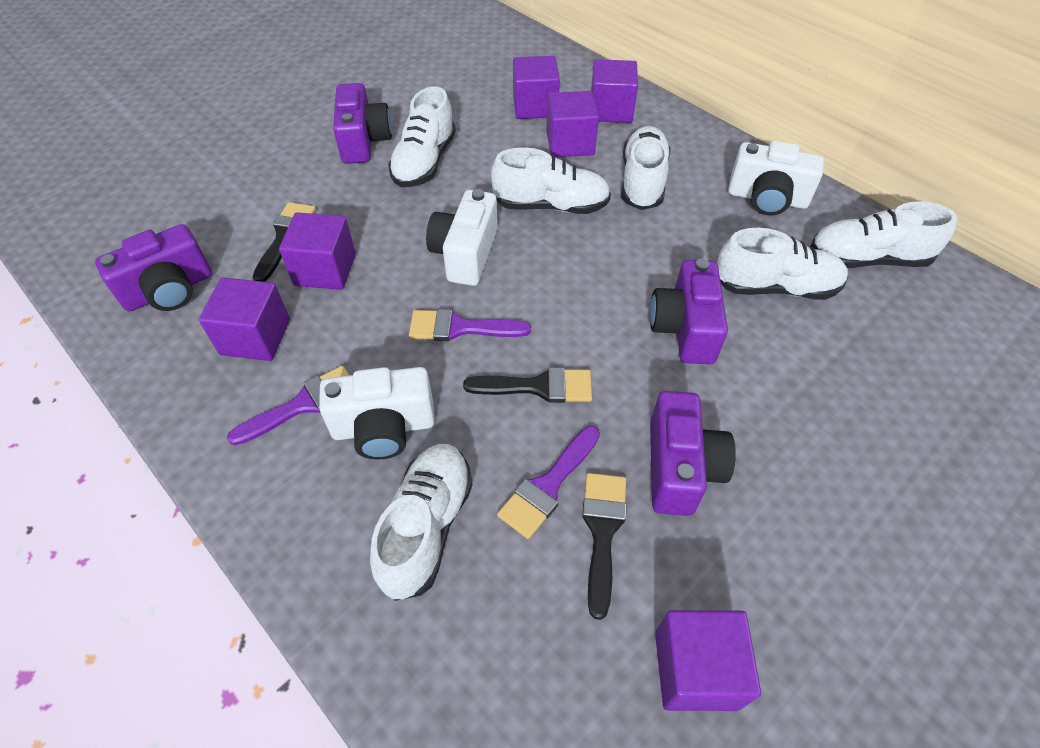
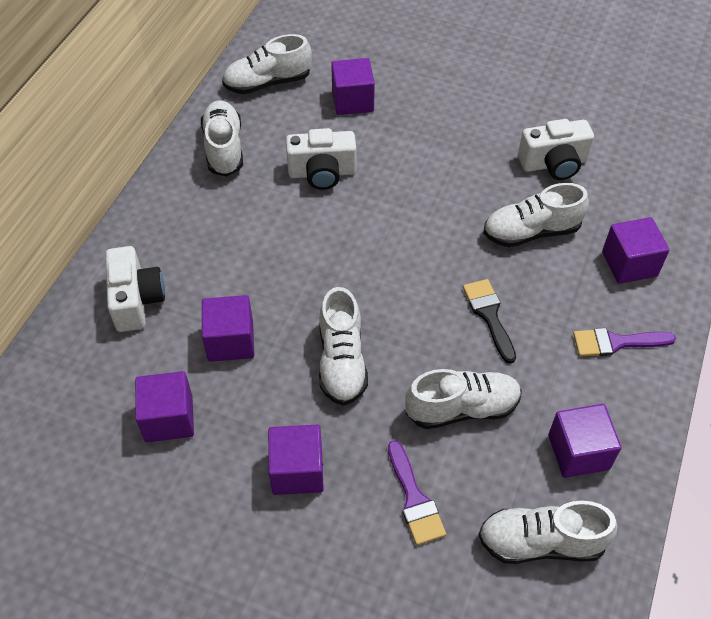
black brush: [253,202,316,282] [463,367,592,403] [582,473,627,620] = 3 -> [463,279,516,364] = 1
purple brush: [227,366,349,446] [409,309,531,341] [497,426,600,539] = 3 -> [388,440,446,545] [573,328,676,357] = 2
purple camera: [95,224,212,312] [333,83,392,164] [650,259,728,364] [650,391,736,516] = 4 -> none = 0

